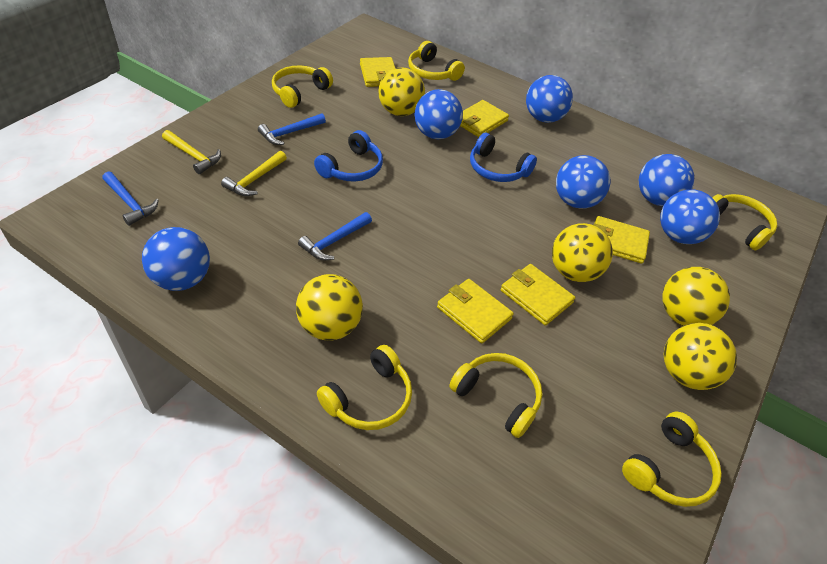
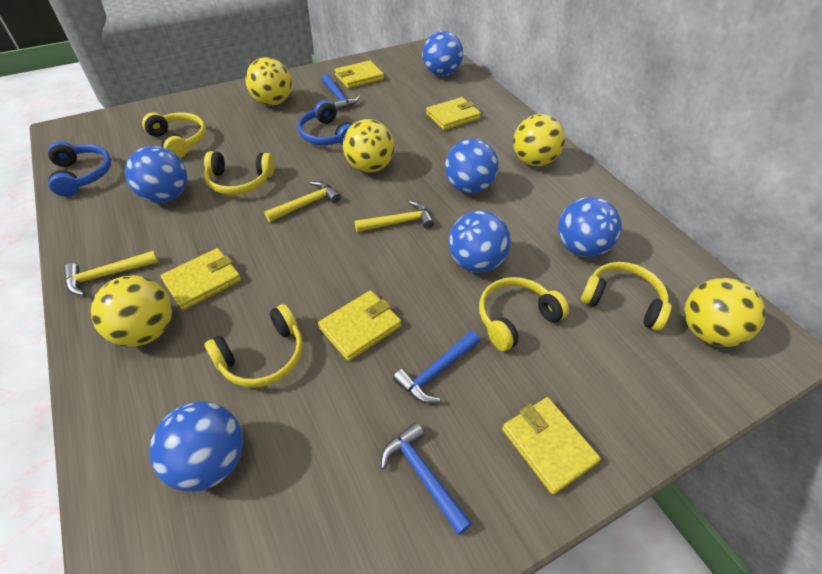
yellow hammer: [162,130,221,174] [221,151,287,196] = 2 -> [64,251,159,296] [264,181,341,222] [355,201,434,232] = 3
yellow headphones: [272,65,333,108] [317,345,412,430] [408,41,465,81] [449,353,543,438] [622,412,722,507] [712,194,777,251] = 6 -> [142,112,206,158] [204,151,274,195] [205,304,303,387] [479,277,569,351] [581,262,672,331] = 5

